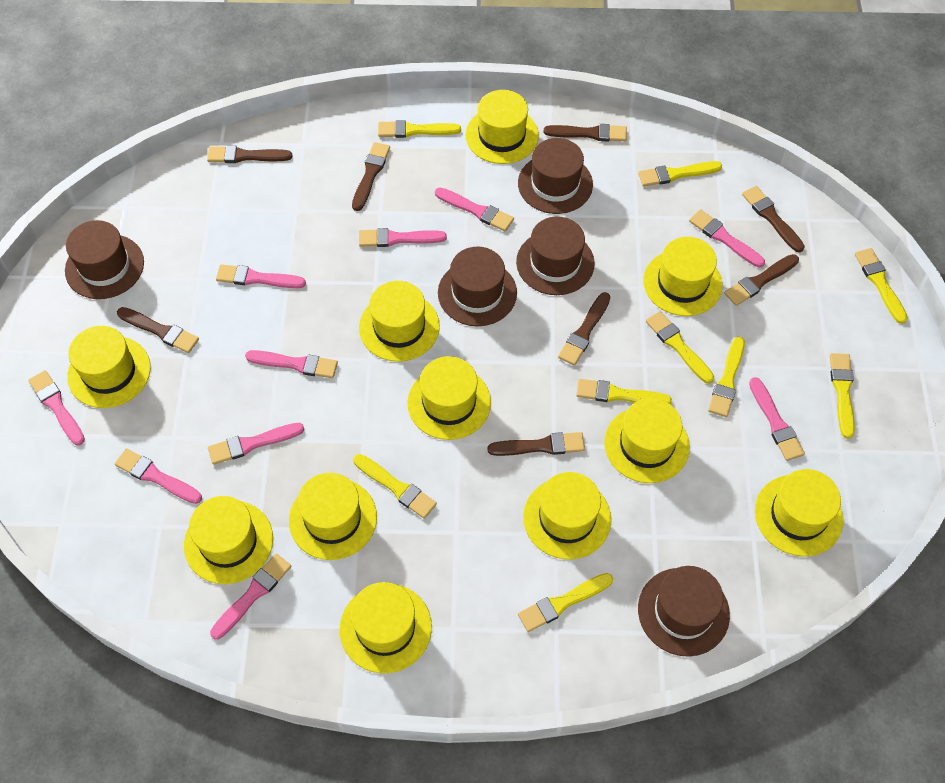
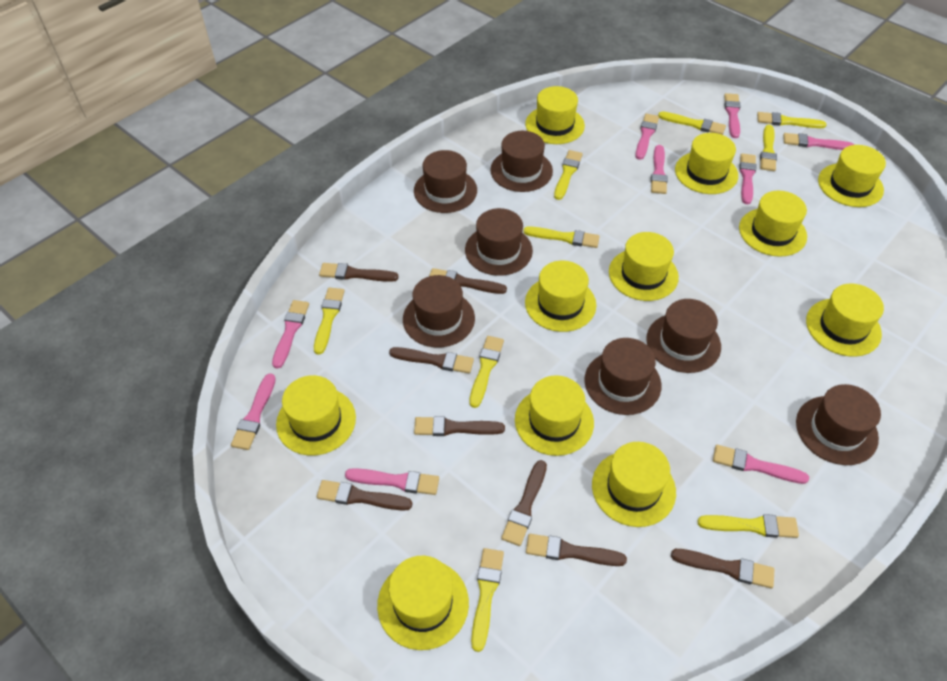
brown hat: [65,220,144,299] [438,246,517,326] [516,216,595,295] [518,138,593,214] [638,566,730,657] = 5 -> [403,275,475,348] [414,150,477,213] [465,208,533,276] [490,131,553,192] [584,338,661,415] [646,299,721,373] [796,384,881,465] = 7
pink brush: [28,370,85,445] [115,448,202,504] [208,423,304,465] [210,554,292,639] [216,264,306,288] [245,350,338,378] [359,228,447,247] [435,187,514,232] [689,209,765,268] [749,377,805,461] = 10 -> [231,373,276,450] [272,300,309,369] [345,468,439,495] [635,114,659,160] [651,145,668,194] [713,445,809,484] [724,93,741,138] [739,153,757,204] [783,133,854,150] = 9

